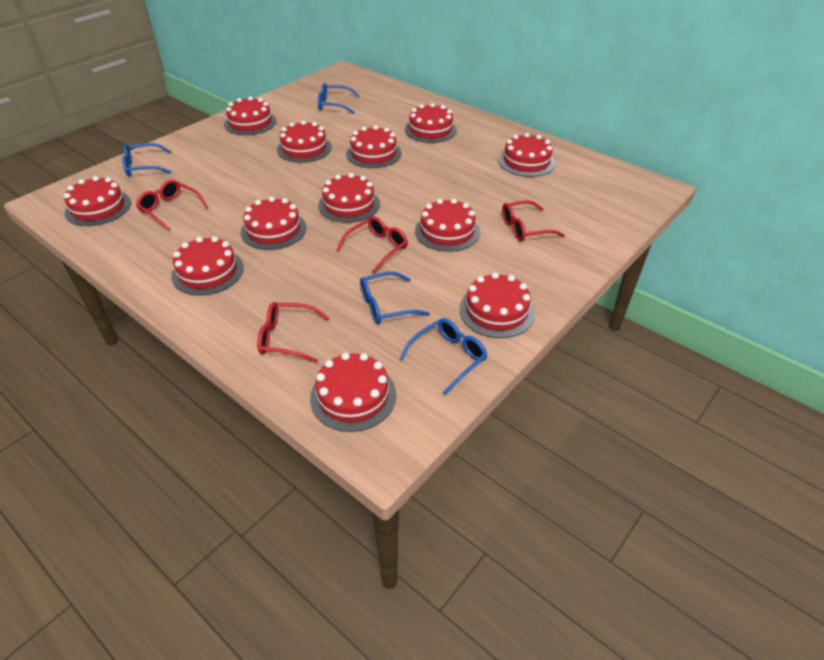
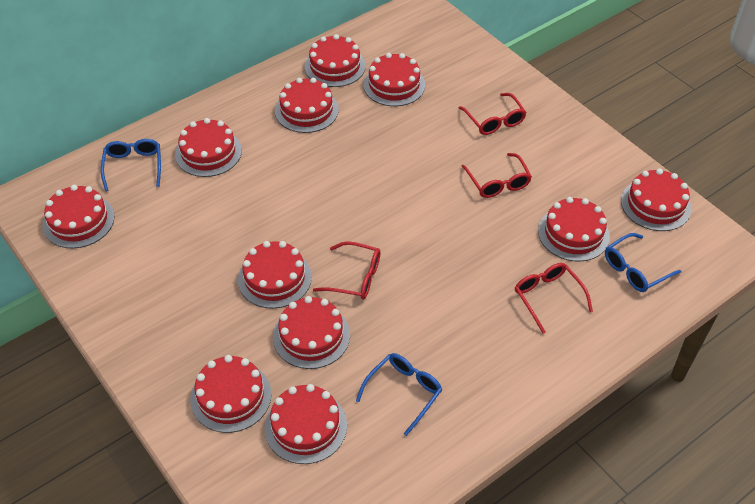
blue glasses: [122,143,171,176] [318,83,360,114] [360,271,430,324] [400,318,487,395] = 4 -> [101,139,161,191] [356,353,442,436] [605,233,681,292] = 3
red cake: [64,176,131,226] [171,236,244,296] [224,96,276,135] [241,197,306,250] [277,120,332,163] [310,352,396,432] [318,173,380,223] [346,125,401,168] [405,103,457,143] [415,198,480,252] [459,272,535,338] [499,133,555,177] = 12 -> [43,185,114,249] [175,118,242,177] [190,355,272,433] [238,241,312,309] [264,384,347,464] [273,296,350,369] [275,78,339,133] [305,34,366,87] [363,53,425,106] [538,197,610,261] [621,169,691,231] = 11

